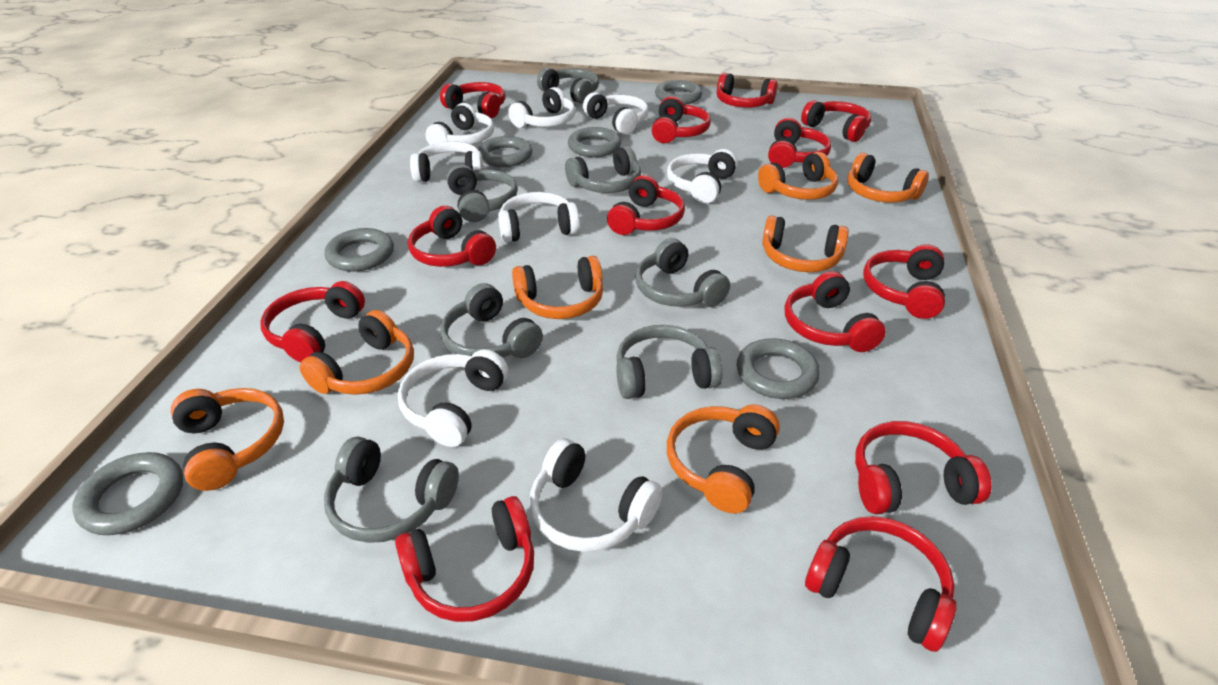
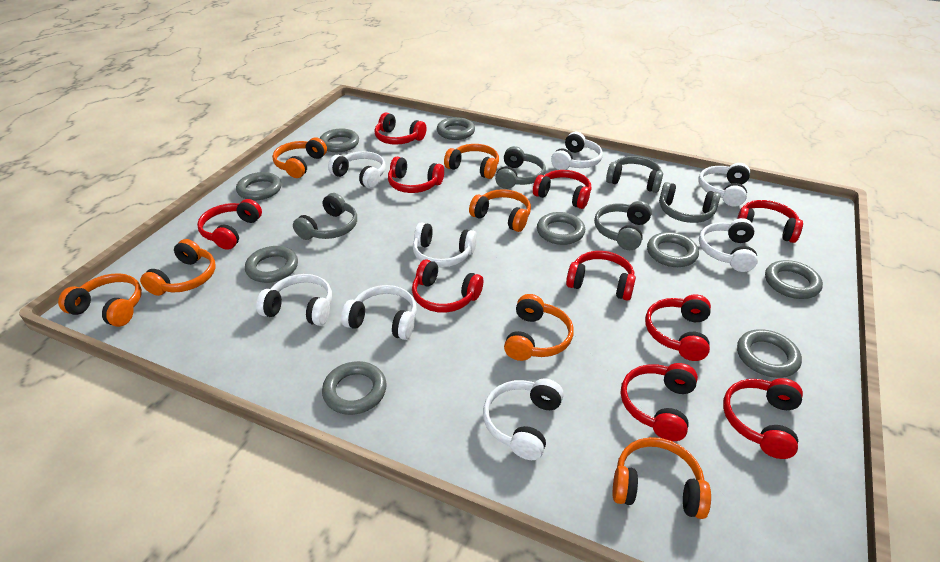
grey headphones: [324,436,459,543] [440,283,543,358] [446,164,518,222] [537,68,599,104] [565,146,641,193] [616,325,723,399] [635,238,730,307] = 7 -> [293,193,357,240] [495,146,546,189] [594,201,652,250] [606,156,663,193] [659,182,720,223] = 5
grey ring: [73,452,183,535] [325,228,394,272] [478,136,532,167] [568,127,621,157] [655,80,702,105] [737,338,820,399] = 6 -> [236,172,282,200] [245,246,298,283] [320,128,359,152] [322,361,387,415] [437,117,475,140] [537,212,585,245] [647,232,699,267] [737,329,802,378] [765,260,823,299] = 9
red headphones: [261,281,365,362] [395,496,534,622] [408,206,496,267] [440,82,505,118] [607,175,685,235] [652,96,711,143] [716,73,778,108] [768,118,831,168] [785,271,886,352] [801,100,872,142] [805,516,956,652] [855,421,992,514] [863,244,945,319] = 13 -> [197,199,262,250] [375,113,427,145] [388,157,444,193] [412,259,483,313] [533,170,591,209] [566,251,636,301] [621,363,698,441] [645,294,711,361] [723,378,803,459] [737,200,803,243] = 10

